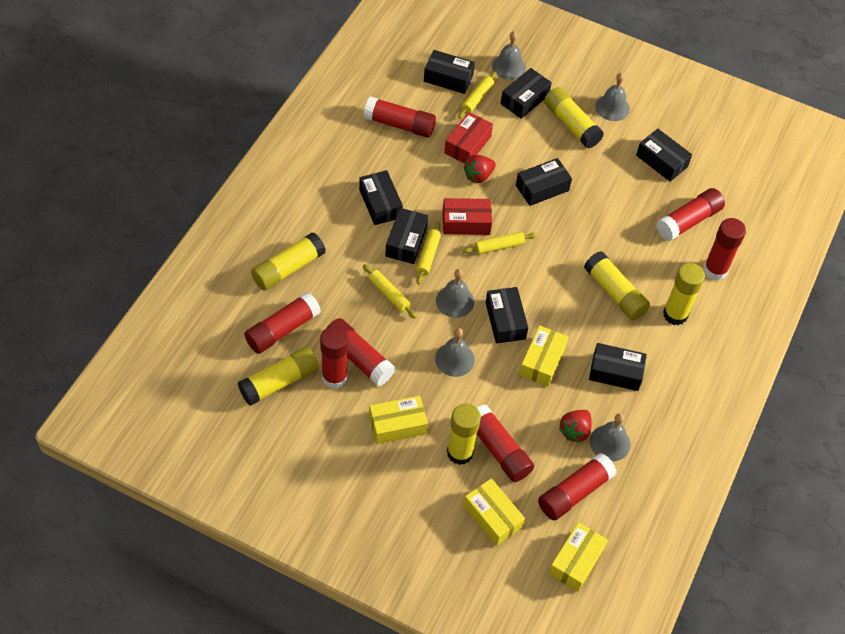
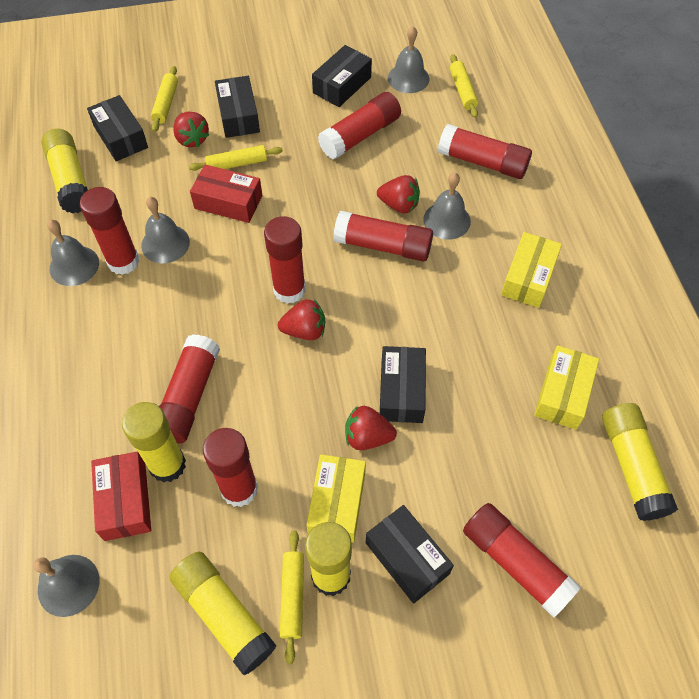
black box: [359,170,403,225] [385,208,428,264] [424,50,475,94] [485,287,528,343] [501,68,552,119] [516,158,572,206] [589,343,647,391] [636,129,692,182] = 8 -> [87,95,148,161] [215,76,260,138] [312,45,372,107] [366,505,454,604] [380,346,426,423] = 5
red strawberry: [463,155,496,183] [559,410,592,443] = 2 -> [173,112,209,147] [278,299,325,340] [345,406,397,450] [377,175,420,213] = 4
yellow box: [369,396,428,444] [463,478,525,546] [519,325,568,387] [548,522,608,592] = 4 -> [306,454,366,543] [501,232,562,308] [534,345,599,430] = 3
yellow glue stick: [238,347,319,406] [251,232,326,291] [447,403,481,465] [544,87,604,149] [584,251,650,320] [663,263,705,325] = 6 -> [41,129,88,213] [122,402,186,483] [169,552,277,676] [305,522,352,596] [602,403,678,521] = 5

